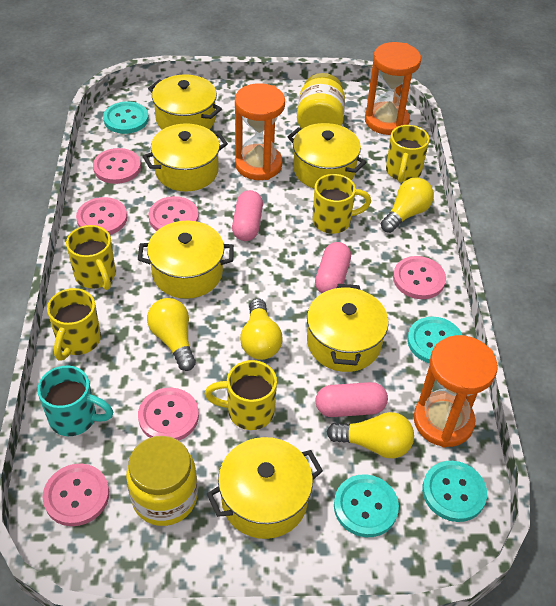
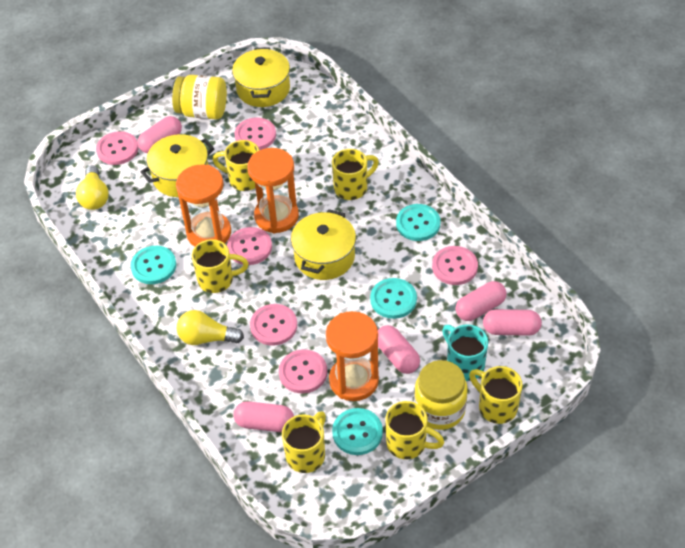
pink capsule: [232,190,263,241] [315,242,351,294] [316,382,388,417] = 3 -> [138,116,182,153] [234,401,294,432] [378,325,420,374] [455,281,507,321] [483,309,542,336] = 5
yellow light bulb: [147,298,196,371] [240,298,283,360] [327,412,414,458] [381,177,434,233] = 4 -> [76,166,109,210] [177,310,244,345] = 2
yellow mug: [47,288,101,361] [66,225,116,290] [205,360,277,430] [312,174,371,234] [386,125,430,183] = 5 -> [192,239,249,293] [213,140,259,191] [282,411,326,473] [332,149,379,200] [385,401,444,459] [469,366,523,424] = 6
yellow pot: [138,221,234,299] [142,123,228,191] [148,74,222,130] [207,437,323,539] [287,123,366,188] [307,284,389,372] = 6 -> [141,134,215,197] [232,47,290,107] [291,209,356,280] = 3

